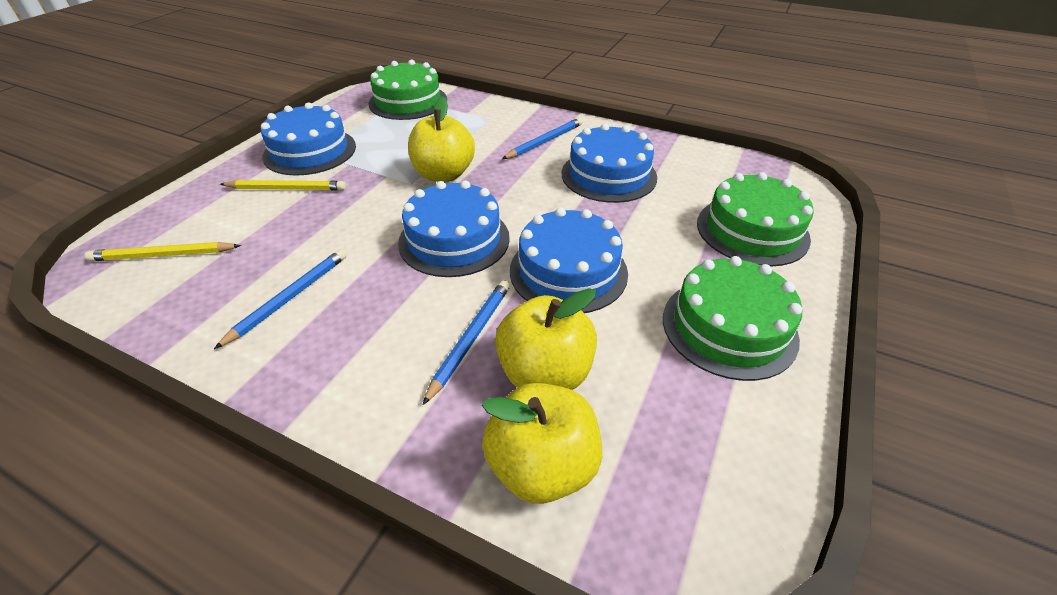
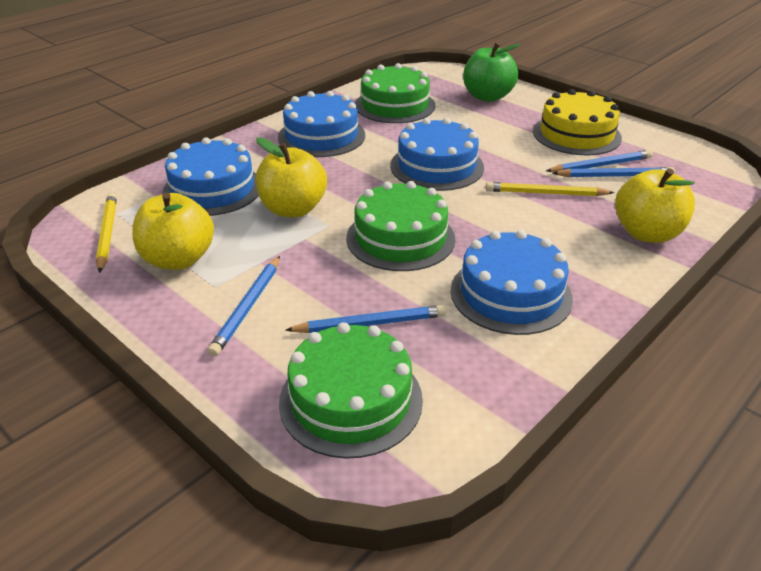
blue pencil: [214,249,347,349] [423,280,510,405] [502,118,583,159] = 3 -> [208,256,280,357] [285,305,446,333] [546,150,653,172] [552,167,675,177] = 4
green apple: none = 0 -> [463,42,520,102] = 1
yellow cake: none = 0 -> [533,89,622,155] = 1

